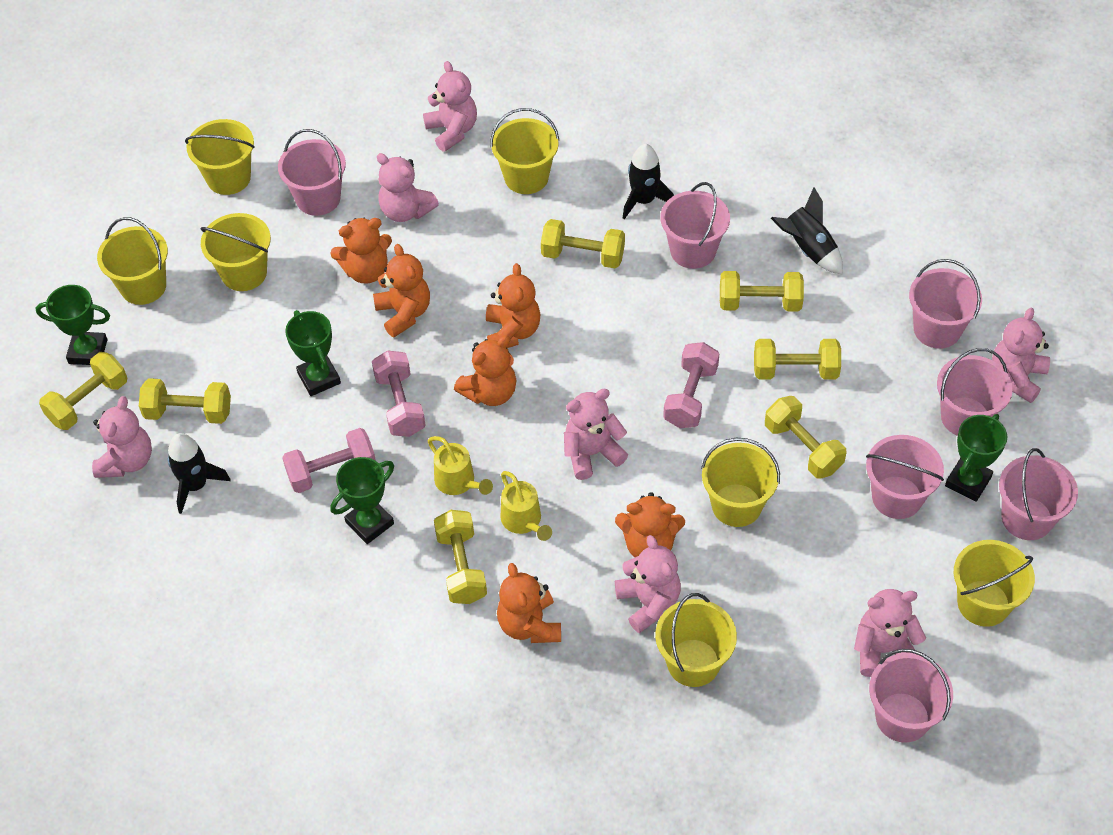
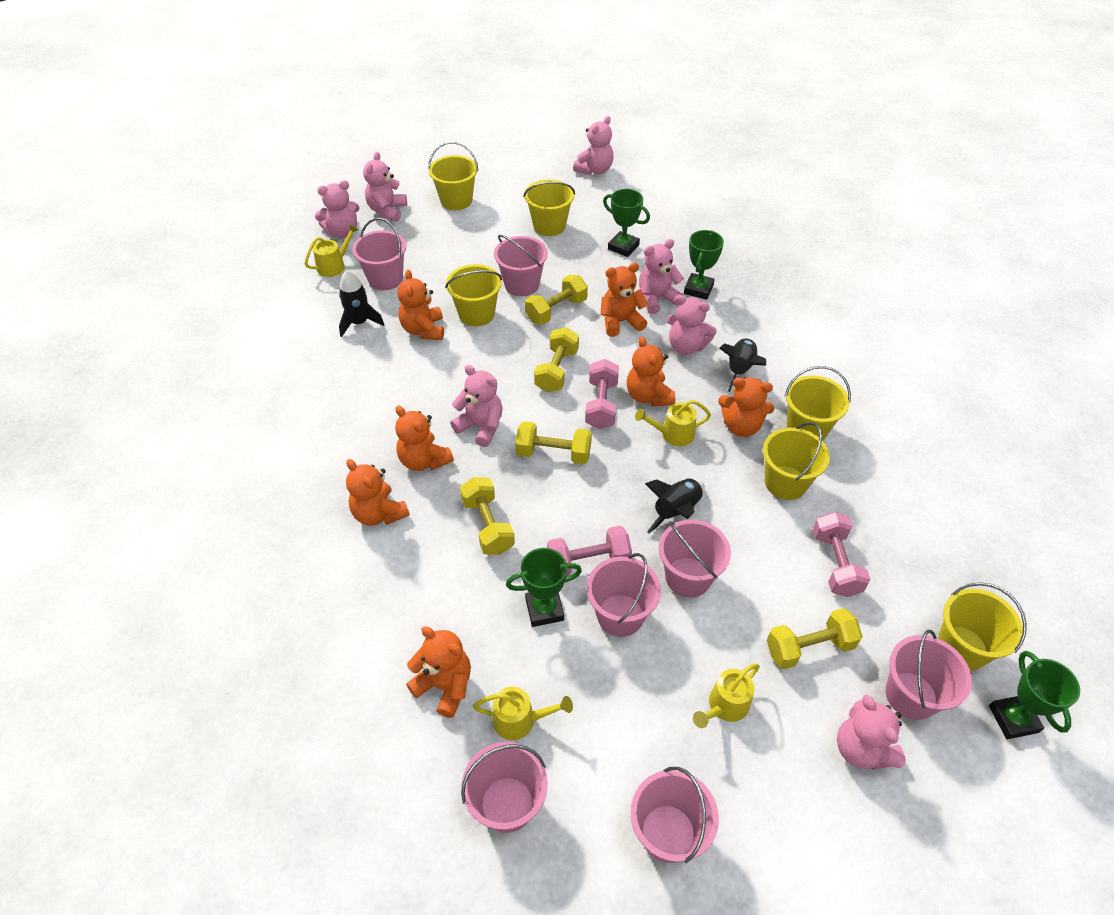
orange teddy bear: [330,218,392,284] [373,244,430,337] [454,335,517,406] [486,263,540,348] [497,563,561,643] [615,492,685,557] = 6 -> [346,459,410,526] [395,405,454,471] [397,269,444,340] [406,626,471,718] [600,263,648,337] [627,336,675,406] [718,378,775,437] = 7
yellow bucket: [97,217,168,305] [185,119,255,195] [201,213,271,291] [490,108,559,194] [655,593,737,687] [701,438,780,527] [954,540,1035,627] = 7 -> [428,142,478,210] [445,264,502,327] [523,179,575,236] [763,422,830,500] [785,366,851,441] [938,582,1027,671] = 6
yellow dumbbell: [39,352,127,430] [139,378,231,424] [434,510,487,604] [541,219,625,268] [720,271,804,312] [754,339,841,379] [765,396,846,479] = 7 -> [460,477,515,555] [515,421,592,464] [525,275,588,325] [534,327,579,392] [767,608,863,669] = 5
yellow watering can: [428,436,493,495] [501,471,552,541] = 2 -> [305,224,359,277] [473,687,573,740] [635,400,711,446] [693,663,760,728] = 4

